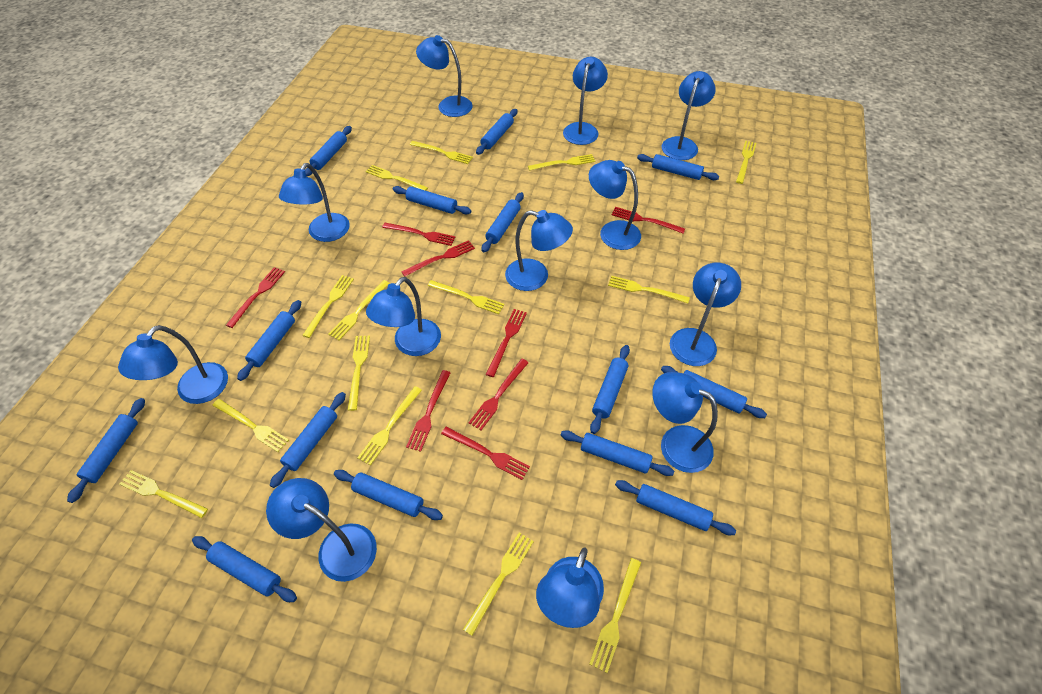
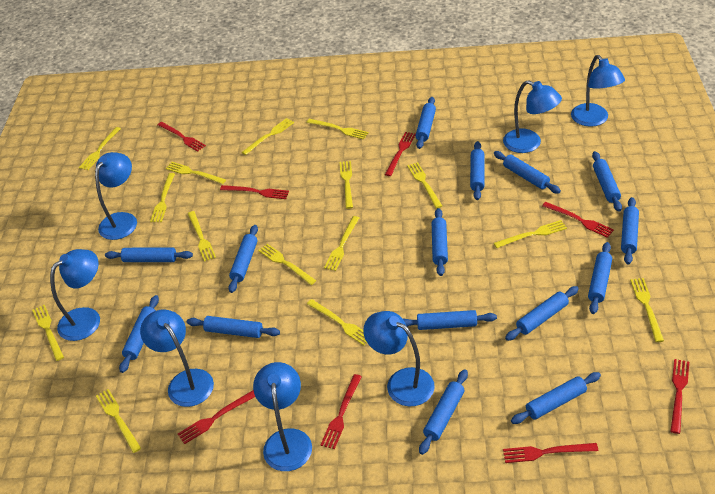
blue lamp: [118,325,228,404] [266,478,377,582] [279,163,350,242] [366,277,441,356] [416,35,472,117] [505,210,573,291] [536,548,604,628] [563,57,608,145] [589,160,641,250] [652,372,718,473] [662,71,716,160] [670,263,741,366] = 12 -> [50,249,100,341] [95,152,137,240] [140,310,214,407] [253,362,312,471] [363,311,435,406] [503,80,562,153] [571,55,625,127] = 7
blue rolling pin: [67,398,145,503] [192,536,297,602] [237,300,301,381] [270,392,346,488] [305,126,352,176] [334,470,443,520] [393,186,471,214] [476,109,517,155] [482,192,524,252] [561,430,674,476] [590,345,630,434] [615,480,736,535] [637,154,719,180] [661,366,767,418] = 14 -> [105,248,193,262] [119,295,159,373] [187,316,280,338] [228,225,258,293] [403,310,497,330] [416,97,436,149] [419,369,468,455] [432,208,448,276] [470,141,485,200] [494,151,561,194] [505,286,579,341] [511,372,601,424] [588,242,612,314] [592,151,622,212] [621,197,639,264] = 15
yellow fork: [120,470,208,518] [212,399,289,452] [302,275,354,338] [328,280,390,340] [348,336,370,411] [357,386,422,466] [365,165,428,191] [410,141,473,164] [428,280,505,314] [463,532,534,636] [528,154,596,171] [589,558,641,673] [608,276,690,303] [736,141,756,184] = 14 -> [32,304,64,361] [79,127,121,170] [96,389,141,453] [150,173,175,222] [165,162,226,184] [188,211,216,262] [242,118,294,155] [258,244,316,285] [306,119,369,139] [307,299,367,346] [324,216,359,271] [340,161,353,209] [407,162,442,208] [494,220,567,248] [630,278,664,342] = 15

